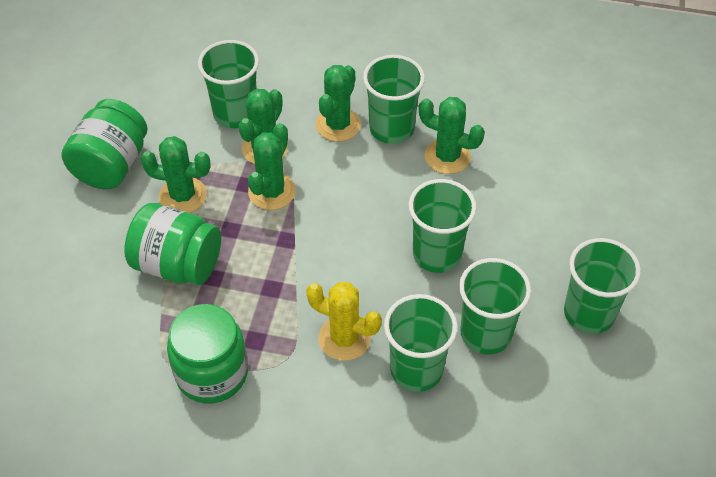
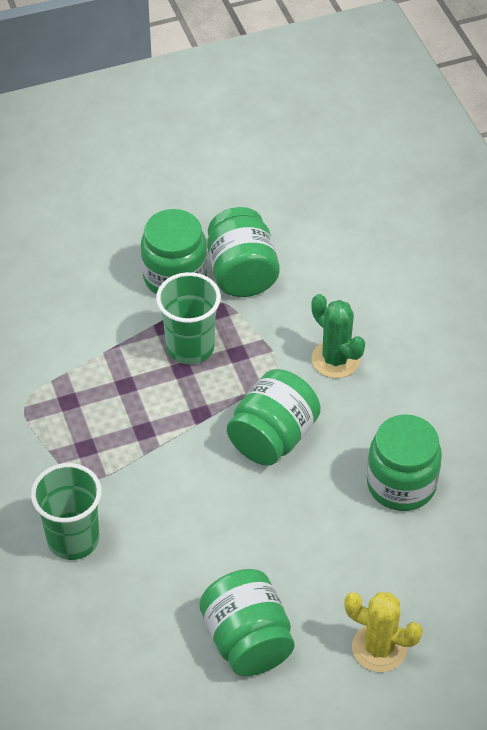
green cactus: [141,136,211,213] [239,89,288,164] [248,123,296,210] [316,65,361,142] [419,97,485,174] = 5 -> [311,294,365,378] = 1
green cup: [198,40,259,128] [363,55,425,144] [384,294,458,392] [409,179,477,273] [459,258,531,354] [564,238,641,334] = 6 -> [31,463,102,560] [156,272,221,364] = 2
green jar: [61,99,147,189] [124,203,221,285] [167,304,248,403] = 3 -> [141,209,207,295] [199,569,295,676] [207,207,280,297] [227,369,321,466] [367,414,442,511] = 5

